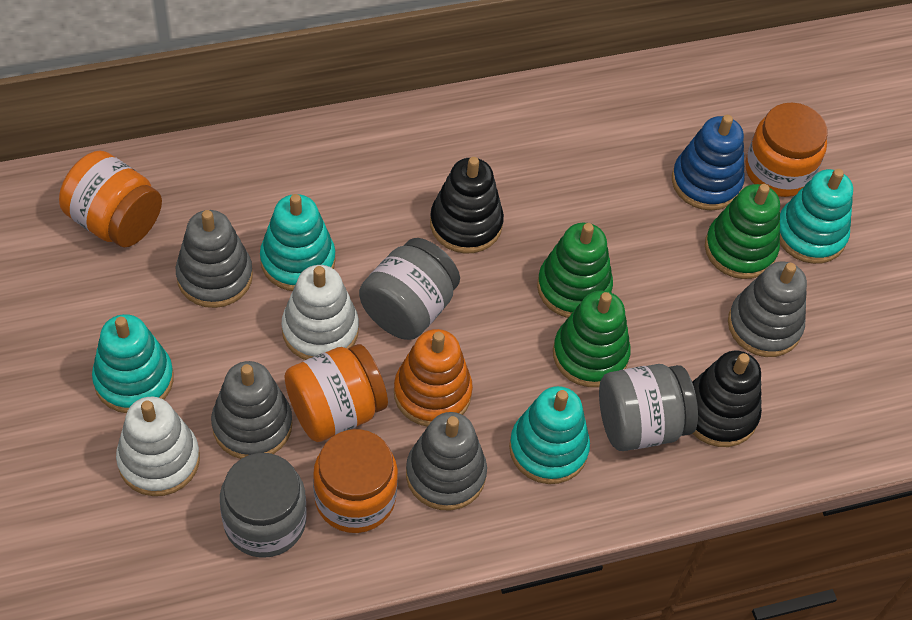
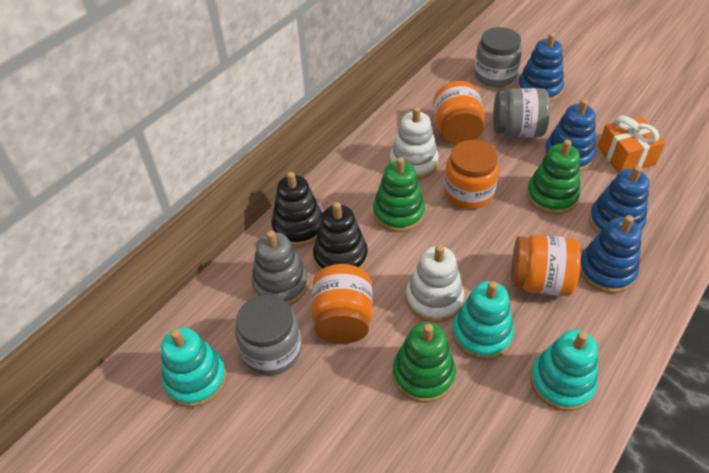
blue stacking toy: [672,115,745,210] = 1 -> [518,33,564,102] [544,99,596,172] [580,215,642,293] [589,165,649,234] = 4
grey stacking toy: [176,210,253,308] [211,361,292,459] [406,412,487,510] [728,262,807,357] = 4 -> [251,231,308,306] = 1
orange gift: none = 0 -> [598,116,665,173] = 1
orange stacking toy: [394,329,473,427] = 1 -> none = 0
turquoise stacking toy: [92,314,174,413] [260,194,335,291] [509,386,590,484] [780,169,853,264] = 4 -> [161,328,227,407] [452,281,514,360] [530,330,598,411] = 3

